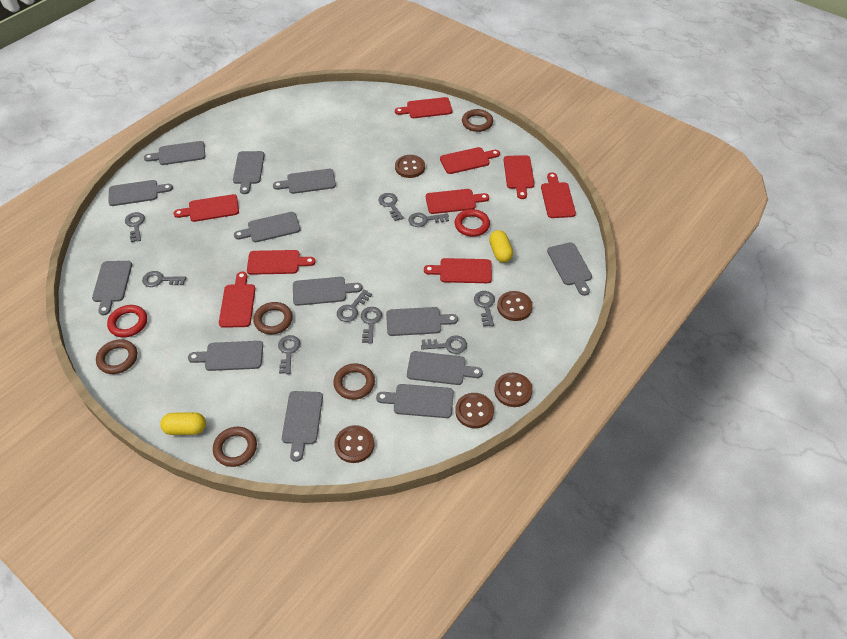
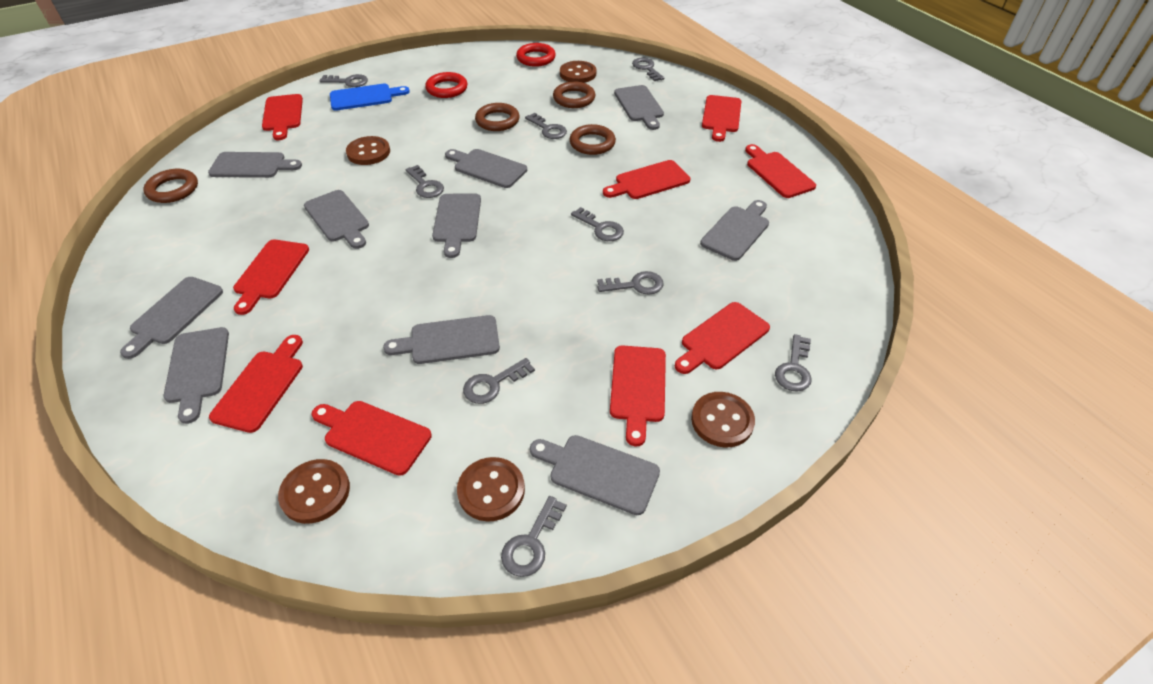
blue cutting board: none = 0 -> [330,84,410,111] = 1
brown ring: [96,339,137,374] [213,427,257,467] [253,302,293,334] [333,363,375,400] [462,109,493,132] = 5 -> [143,169,198,203] [475,103,520,131] [553,82,595,108] [570,124,616,155] = 4
grey cutting board: [92,261,132,315] [108,180,173,206] [144,141,205,165] [188,341,263,371] [233,151,265,194] [234,212,300,242] [273,169,336,194] [282,391,323,462] [293,277,362,306] [376,384,454,418] [386,307,458,336] [407,351,483,385] [547,242,592,296] = 13 -> [120,277,223,359] [163,327,229,424] [208,152,302,178] [304,190,369,249] [383,315,500,364] [432,193,481,258] [445,149,527,188] [530,435,660,515] [614,85,664,130] [700,200,769,261] = 10
yellow capsule: [160,412,206,435] [489,230,513,262] = 2 -> none = 0

